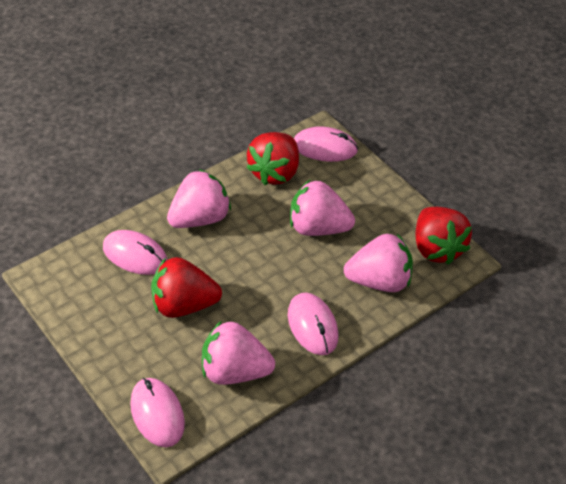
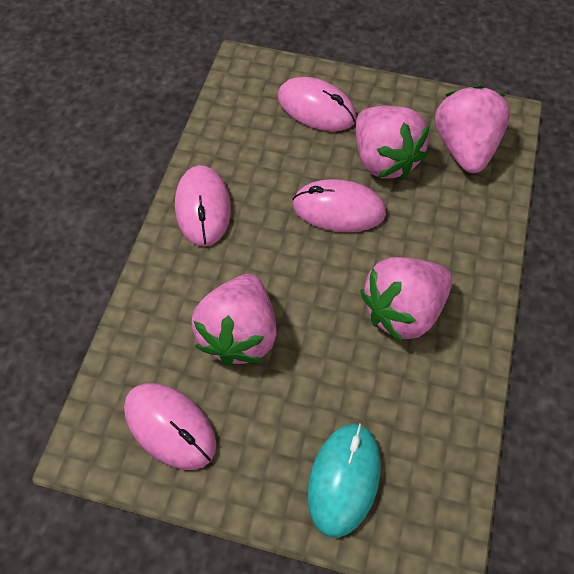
red strawberry: [151,257,222,318] [246,132,299,185] [416,207,472,265] = 3 -> none = 0
turquoise mouse: none = 0 -> [307,423,381,538] = 1

